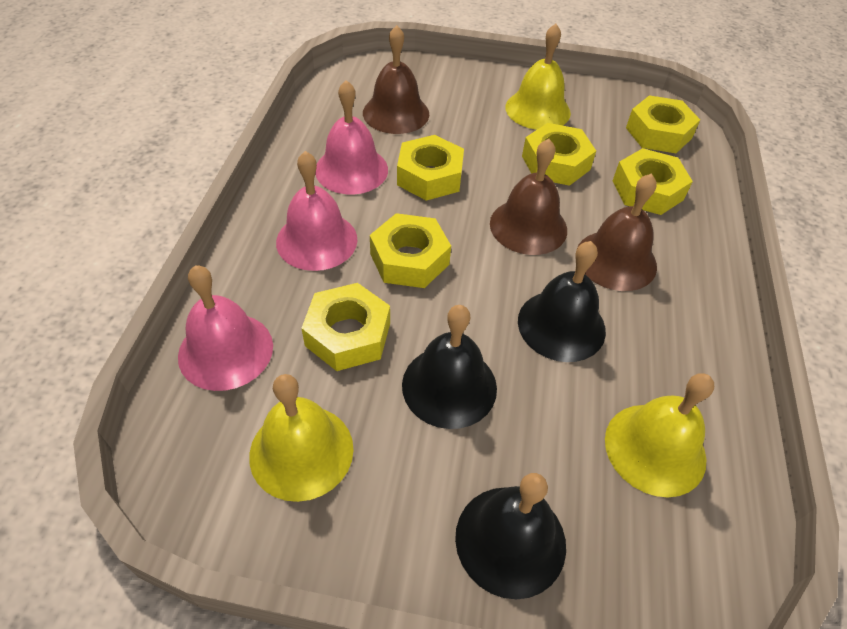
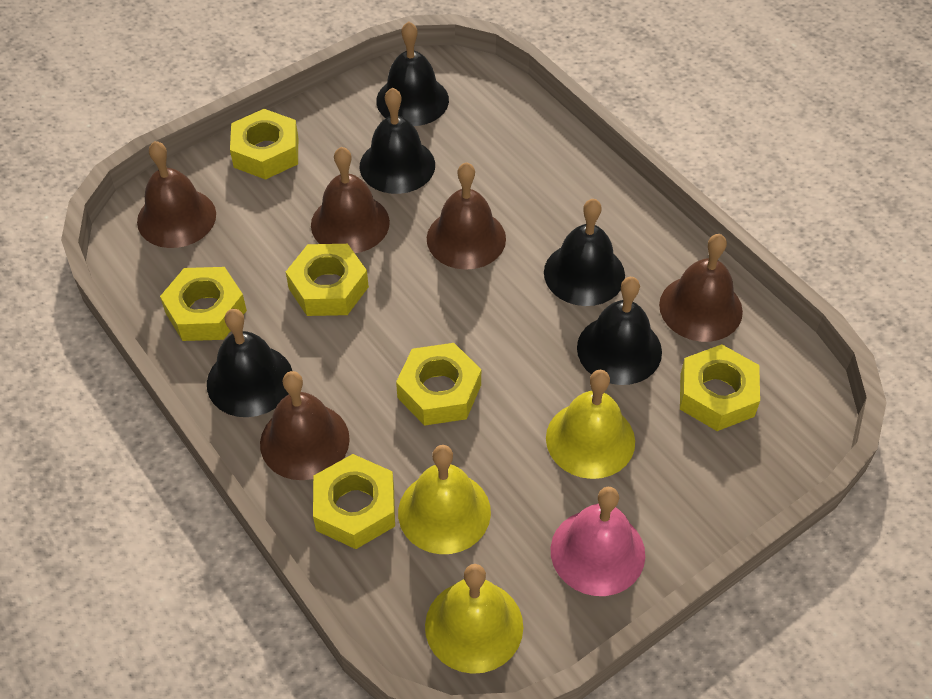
black bell: [402,305,497,429] [455,473,566,599] [518,241,606,362] = 3 -> [207,309,292,417] [359,88,435,194] [376,22,449,126] [544,198,625,306] [577,277,662,385] = 5
brown bell: [363,25,429,134] [490,139,567,255] [577,173,657,291] = 3 -> [137,141,216,248] [260,371,350,480] [311,147,390,253] [427,162,506,270] [659,234,743,342] = 5
pink bell: [178,265,273,391] [276,151,358,271] [315,80,388,194] = 3 -> [551,487,645,596] = 1

